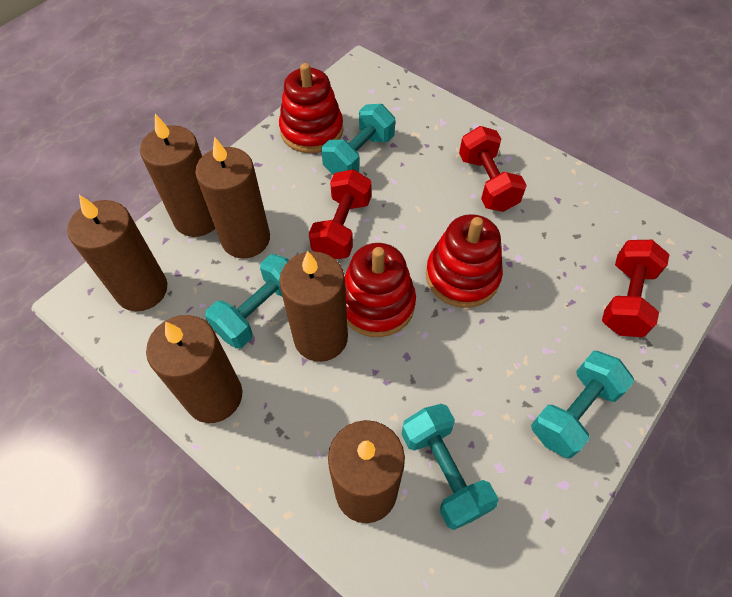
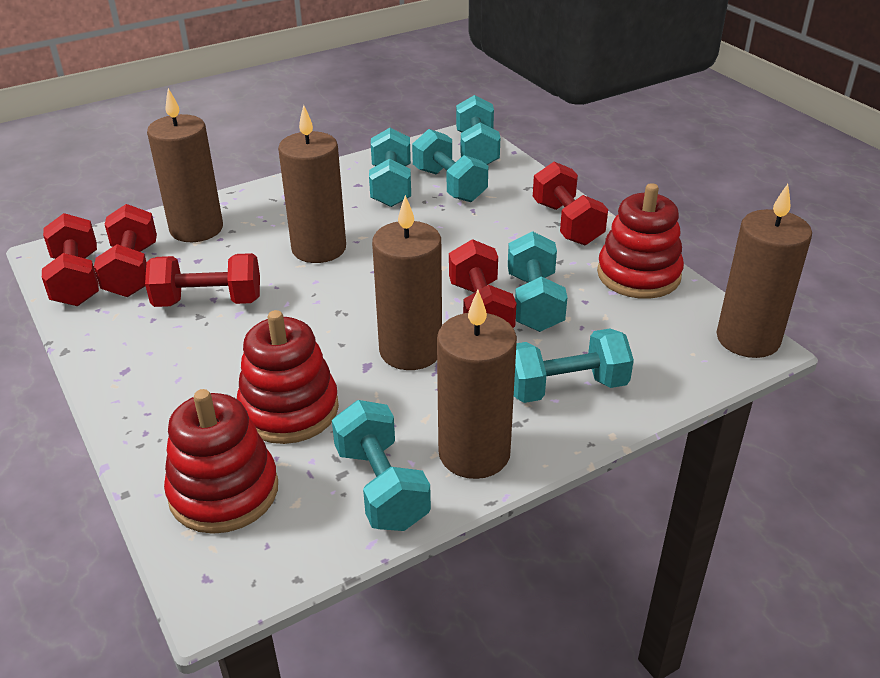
brown candle: [67,195,167,311] [140,114,215,237] [146,315,242,423] [195,136,270,258] [279,251,348,362] [328,420,405,523] = 6 -> [147,88,223,242] [278,105,346,263] [372,195,442,370] [437,290,517,479] [717,184,812,358] = 5
red dumbbell: [309,169,372,259] [459,126,527,212] [602,240,670,337] = 3 -> [42,213,99,306] [94,204,157,297] [145,253,260,307] [449,239,516,328] [533,162,608,245] = 5
turquoise dumbbell: [205,254,289,348] [322,104,395,175] [401,404,498,530] [531,351,634,458] = 4 -> [332,400,431,531] [369,128,411,207] [412,129,488,202] [456,95,500,165] [508,231,567,332] [514,329,634,403] = 6

